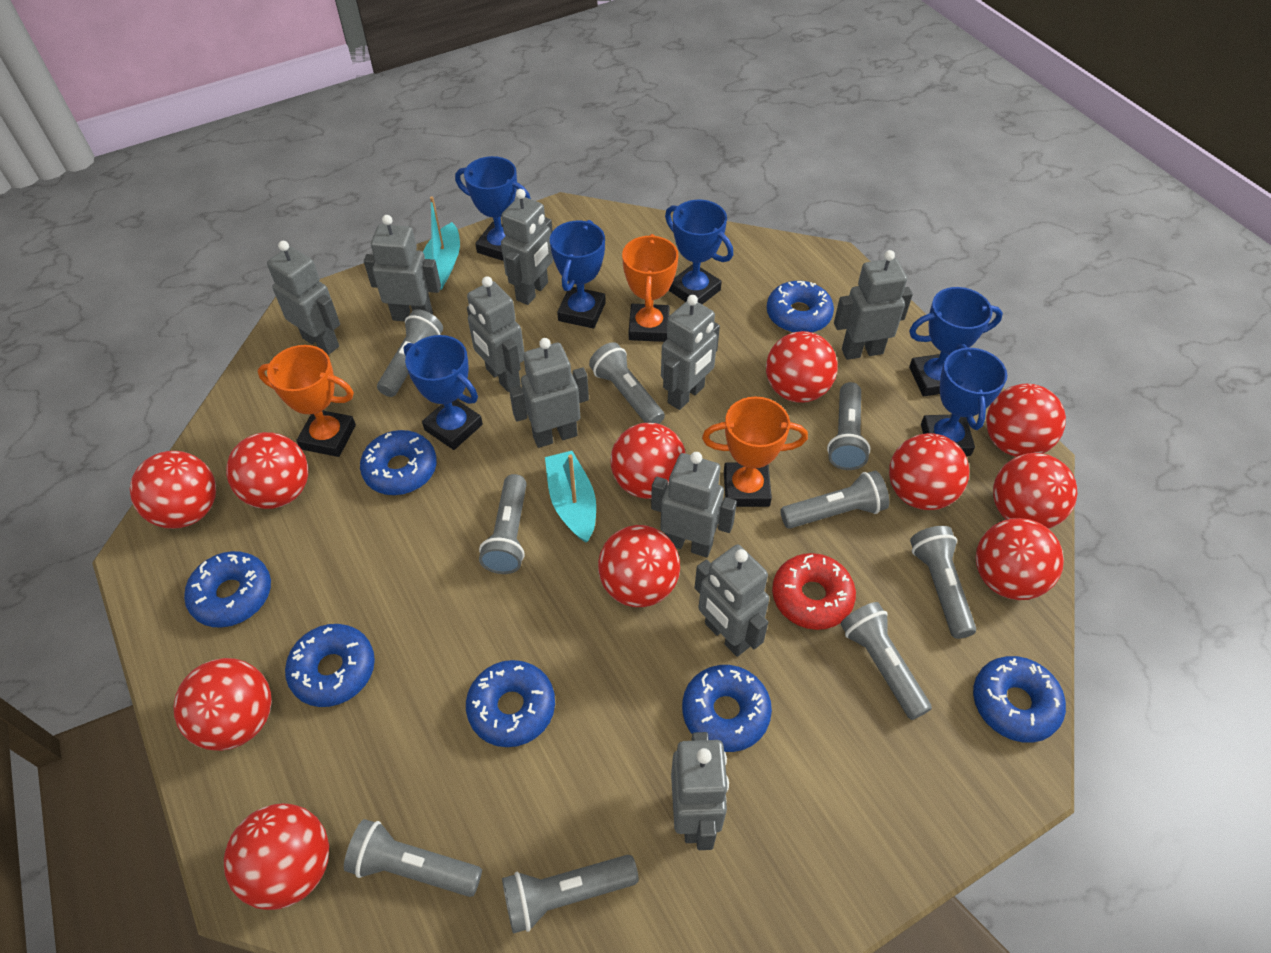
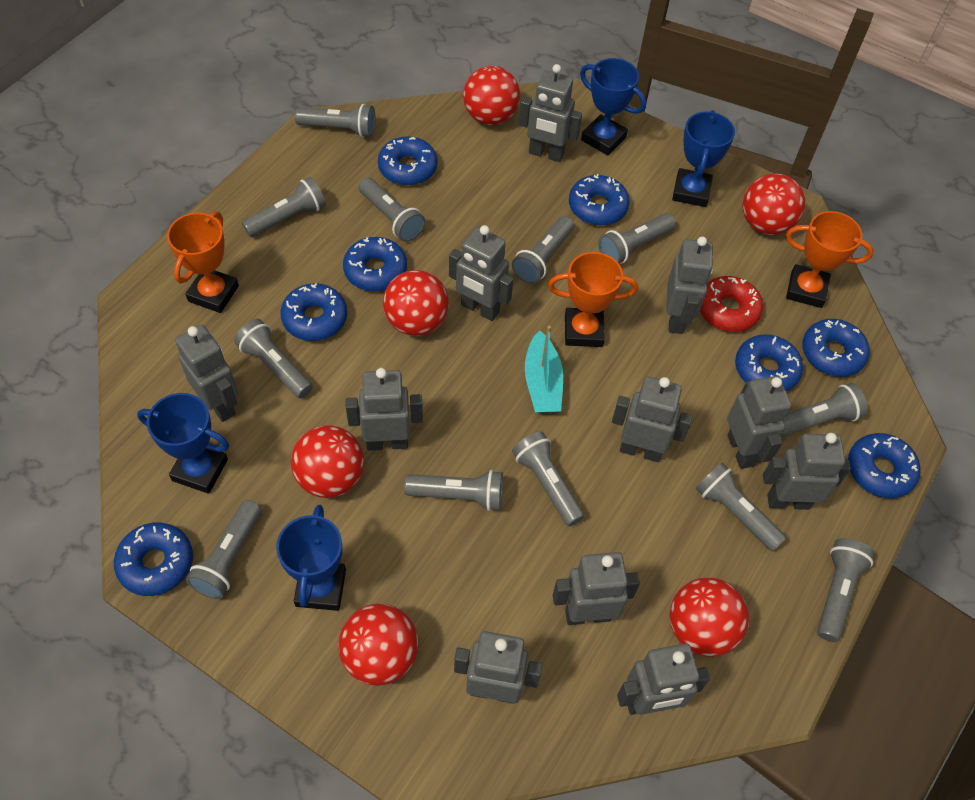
blue donut: [184,551,271,628] [285,624,375,707] [360,430,437,495] [466,660,555,747] [682,665,772,752] [767,281,834,333] [973,656,1066,743] = 7 -> [114,523,193,596] [280,283,347,341] [343,237,407,291] [378,136,438,185] [569,174,630,225] [735,334,803,391] [802,319,870,377] [848,433,921,498] = 8
blue trophy: [404,335,483,450] [455,156,531,261] [550,220,606,329] [665,200,733,304] [909,287,1003,396] [921,344,1007,456] = 6 -> [137,393,229,494] [276,505,346,611] [580,58,646,155] [672,110,735,207] = 4
grey flashlight: [344,819,482,897] [377,309,443,397] [479,474,527,574] [502,855,639,934] [589,342,665,424] [780,471,889,529] [827,382,871,470] [840,602,932,720] [910,526,976,639] = 9 -> [186,500,261,599] [234,319,313,398] [242,177,326,237] [295,104,376,138] [359,177,425,242] [404,470,503,511] [512,216,574,284] [512,432,585,526] [598,213,676,264] [696,463,786,551] [780,383,868,437] [817,538,874,642] = 12
grey robot: [267,241,340,355] [364,215,441,322] [467,276,524,392] [501,189,553,305] [509,338,589,448] [651,452,737,557] [661,295,720,410] [671,732,729,850] [695,544,769,657] [834,250,913,360] = 10 -> [175,325,238,422] [346,368,423,451] [449,225,513,321] [454,631,542,704] [519,64,582,162] [553,552,640,625] [612,377,692,462] [617,644,710,715] [666,237,713,334] [727,376,791,469] [763,433,851,510] = 11
red ball: [130,451,216,529] [173,658,272,751] [224,803,329,910] [226,432,308,509] [598,525,680,607] [610,423,686,499] [766,331,838,403] [889,433,970,510] [976,518,1064,600] [986,384,1066,457] [993,453,1077,529] = 11 -> [291,425,364,498] [338,604,419,686] [383,270,449,336] [463,66,520,125] [670,578,749,657] [743,173,805,235] = 6
turquoise boat: [423,196,460,290] [545,451,596,543] = 2 -> [525,326,563,413] = 1

